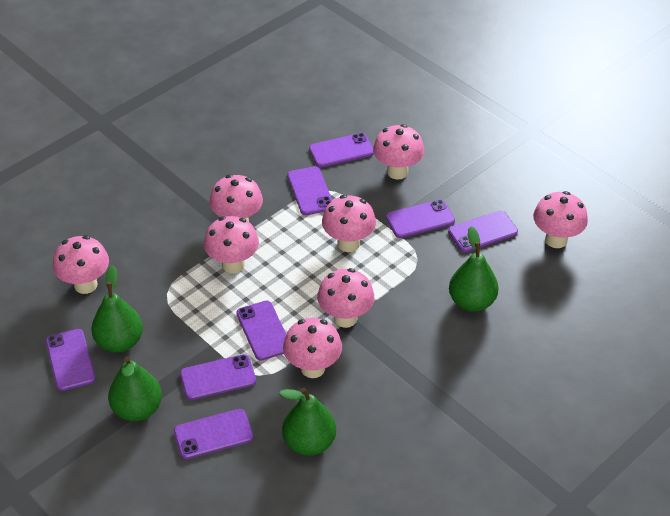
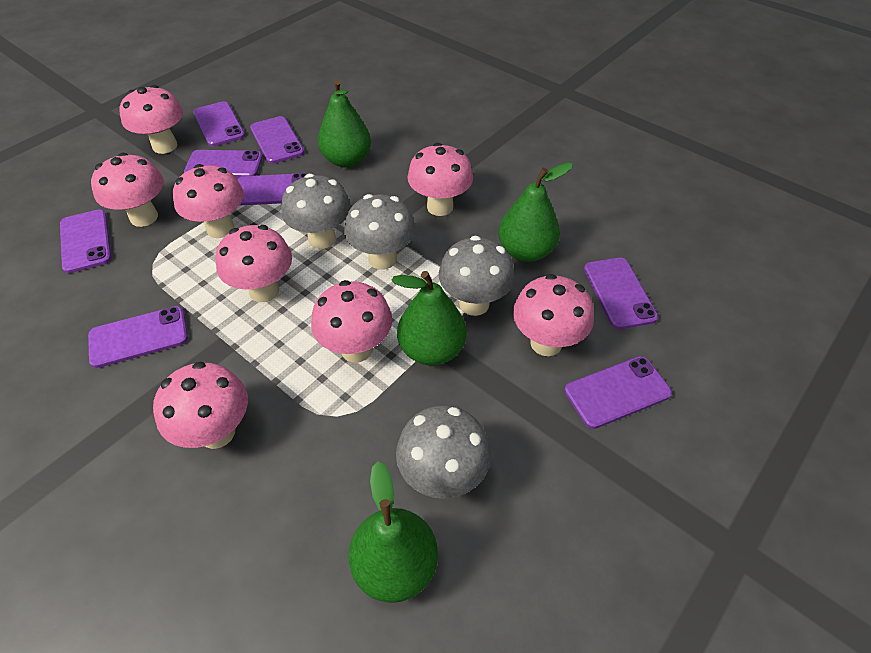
grey mushroom: none = 0 -> [281,174,351,249] [344,194,416,269] [396,405,491,499] [439,236,515,316] = 4

